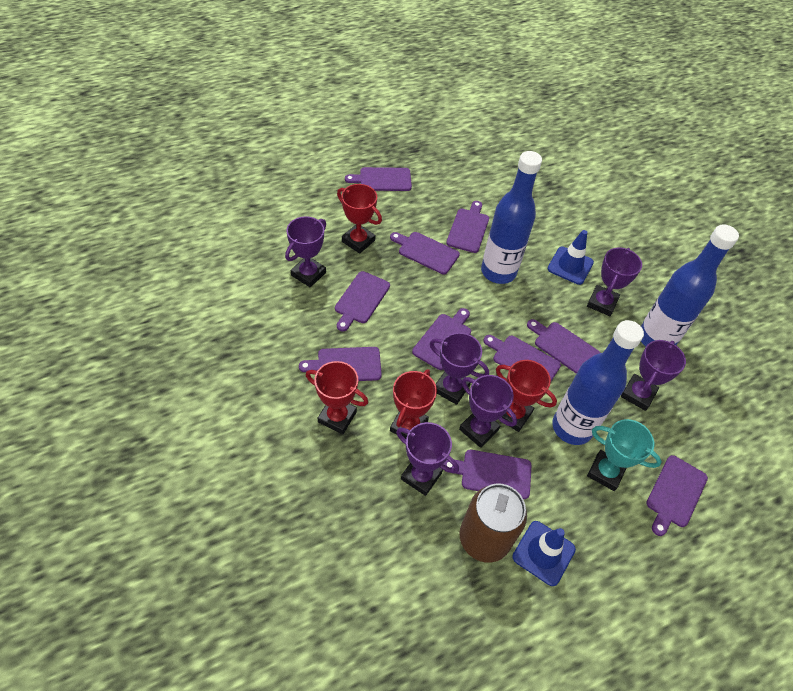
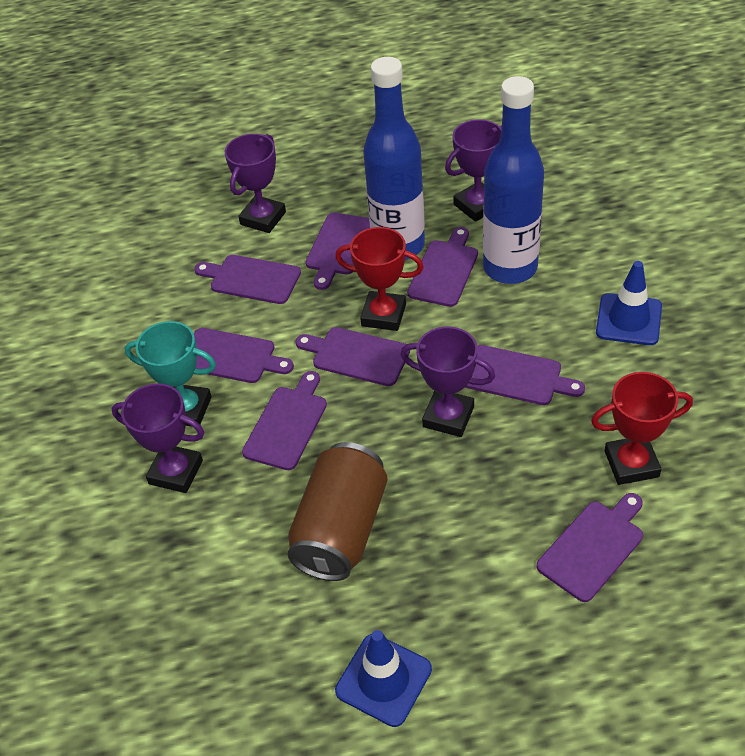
blue bottle: [481,151,542,284] [552,320,644,445] [641,224,739,346] = 3 -> [363,57,425,260] [483,76,544,284] = 2
purple cutting board: [299,347,382,381] [335,271,390,332] [345,167,412,191] [390,232,460,274] [412,308,471,370] [444,450,532,499] [446,201,489,253] [483,335,561,381] [527,319,601,374] [646,455,708,536] = 10 -> [194,255,301,304] [194,328,294,383] [242,371,327,470] [295,327,410,386] [306,213,370,290] [407,227,478,307] [465,345,585,405] [536,493,643,602] = 8
purple trophy: [285,216,326,287] [396,422,459,496] [430,333,489,405] [459,375,517,448] [587,247,642,316] [621,340,686,411] = 6 -> [111,383,204,493] [225,134,286,233] [400,327,495,437] [445,119,502,222] = 4
red trophy: [306,361,368,434] [337,184,382,254] [390,369,437,439] [496,360,557,432] = 4 -> [335,227,424,331] [591,372,693,485] = 2

